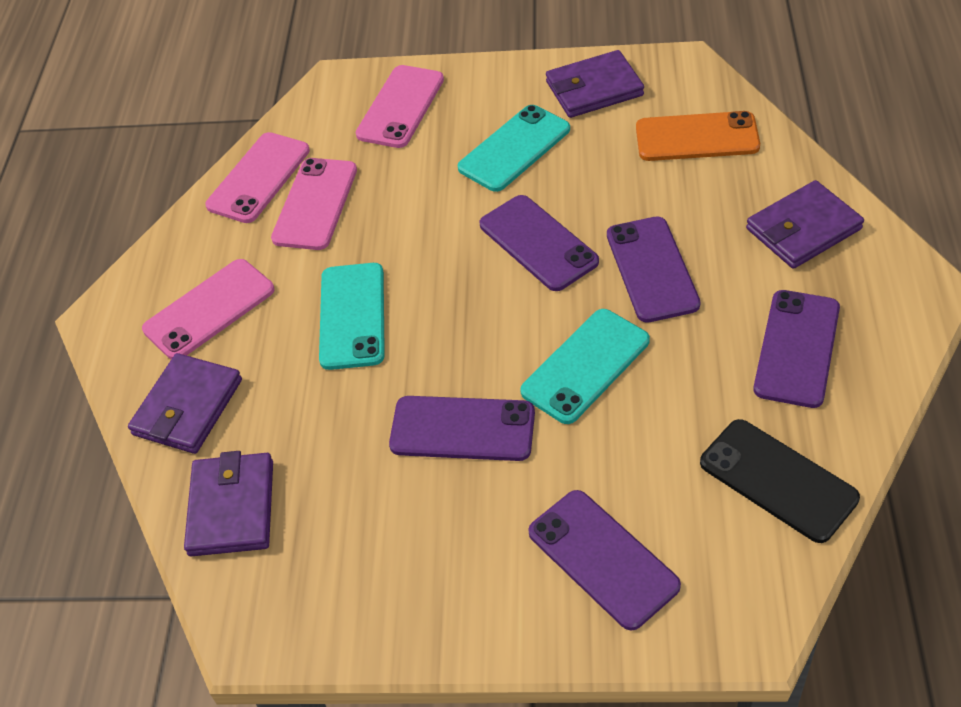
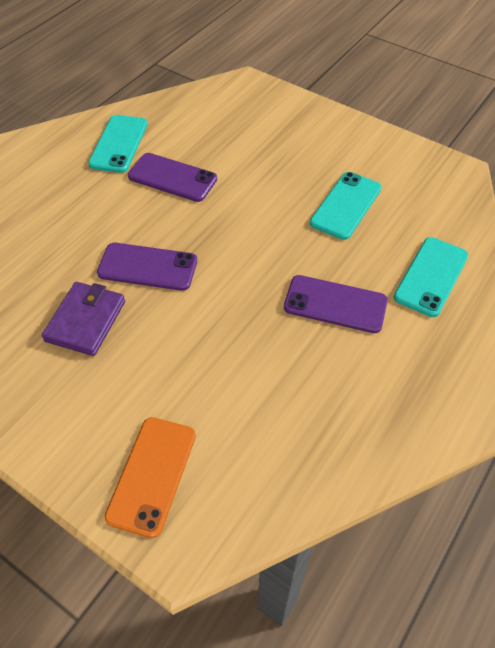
black phone: [700,419,860,543] = 1 -> none = 0
pink phone: [142,259,274,359] [205,132,310,223] [271,158,357,250] [356,65,444,148] = 4 -> none = 0
purple phone: [389,396,535,461] [479,195,599,291] [528,490,681,630] [607,216,701,323] [753,290,840,408] = 5 -> [97,243,197,291] [128,153,217,202] [284,275,388,333] = 3
purple wallet: [128,353,242,454] [184,451,273,557] [546,50,644,118] [746,180,864,269] = 4 -> [42,282,125,356] = 1

